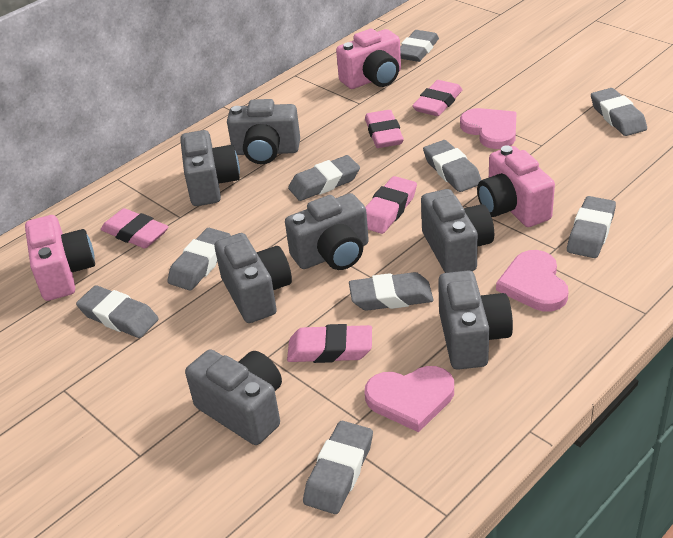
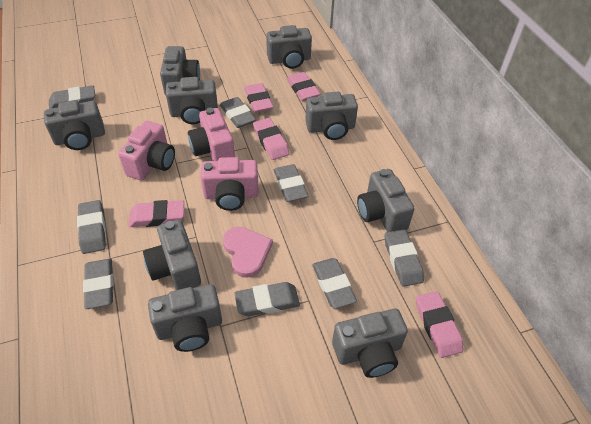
grey camera: [180,130,240,206] [185,349,282,445] [214,233,292,323] [227,99,300,164] [285,193,369,270] [421,189,494,273] [438,270,513,370] = 7 -> [44,100,105,150] [143,220,201,290] [148,284,222,352] [160,46,200,95] [166,77,218,124] [266,25,312,69] [305,92,358,140] [332,309,408,378] [357,169,415,232] = 9
grey eraser: [76,285,159,338] [167,228,231,291] [288,155,360,201] [303,421,373,514] [349,272,433,311] [400,30,439,62] [423,140,481,192] [567,196,616,258] [591,88,647,136] = 9 -> [49,85,95,109] [77,200,106,254] [83,259,114,309] [220,97,256,128] [234,282,300,316] [274,164,308,202] [312,258,357,309] [385,230,424,287] = 8
pink heart: [365,366,454,432] [460,108,517,149] [496,250,569,311] = 3 -> [223,227,273,278] = 1

